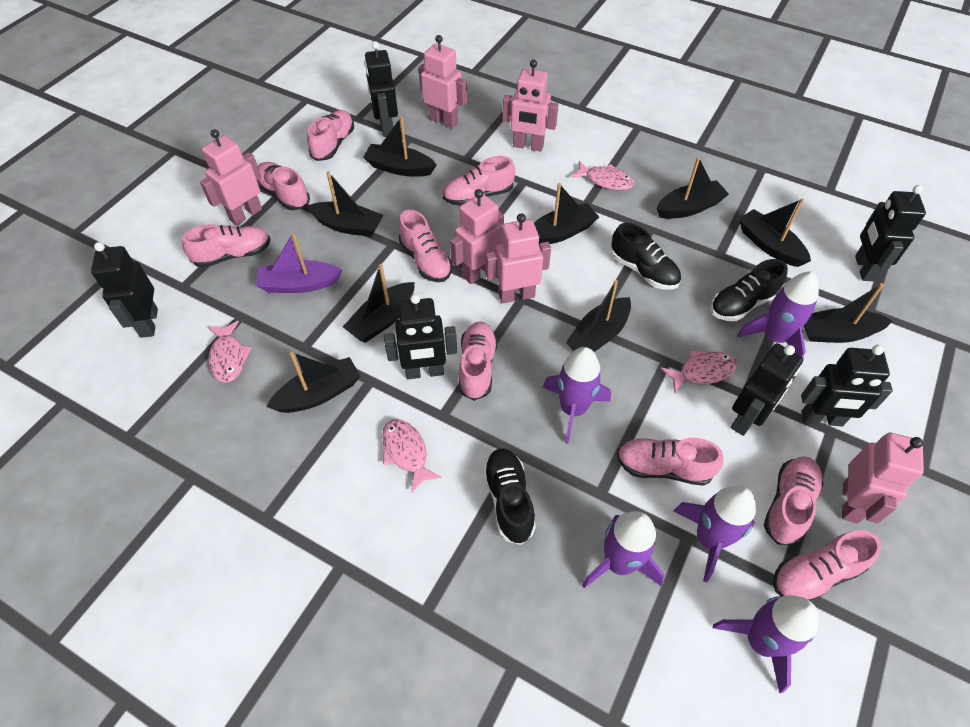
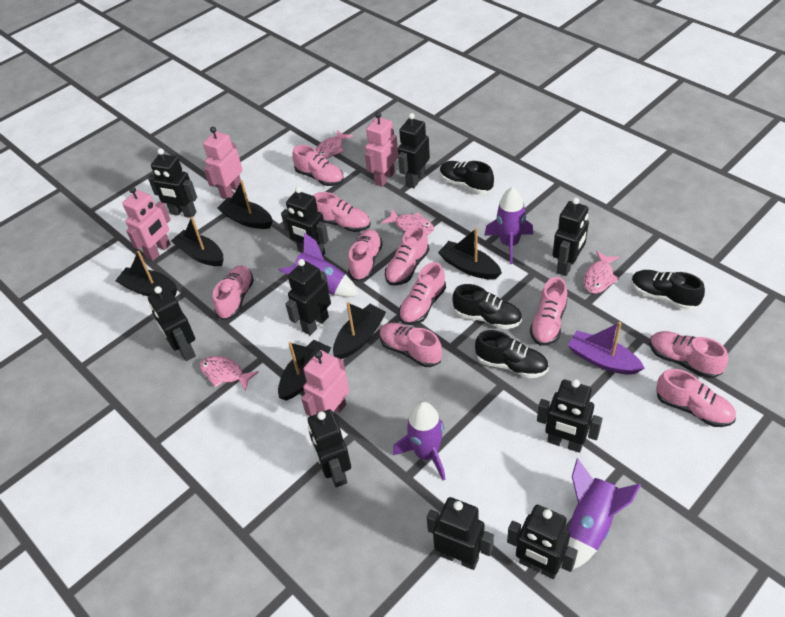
black boat: [267,352,361,413] [307,171,384,237] [343,264,414,343] [363,116,437,177] [534,183,599,244] [566,280,631,352] [656,157,729,219] [739,198,811,267] [804,283,892,343] = 9 -> [115,251,177,297] [171,217,224,266] [217,180,273,229] [278,340,331,401] [333,302,386,359] [438,228,502,280] = 6
black robot: [91,242,158,338] [364,41,398,137] [384,294,457,379] [731,343,803,436] [801,345,893,426] [855,185,926,281] = 6 -> [148,148,197,218] [148,286,196,361] [281,186,329,256] [286,259,331,335] [308,409,351,488] [398,113,430,188] [427,497,494,570] [507,505,578,579] [537,379,603,453] [553,197,589,276] = 10
black shoe: [483,448,536,545] [611,223,681,290] [710,259,788,321] = 3 -> [440,161,494,194] [453,284,522,329] [475,330,549,378] [631,270,705,310] = 4
pink robot: [200,129,262,226] [419,35,467,129] [450,189,504,284] [486,213,551,304] [503,60,558,152] [842,433,924,523] = 6 -> [122,187,171,261] [203,127,243,199] [301,350,349,416] [365,112,398,187] = 4
pink shoe: [182,224,271,268] [257,162,310,210] [307,110,354,161] [399,210,452,282] [443,156,515,206] [459,322,498,401] [617,438,724,486] [764,456,824,545] [773,530,881,603] = 9 -> [213,265,254,320] [292,145,344,186] [313,192,371,232] [348,229,383,281] [380,323,442,367] [385,226,429,286] [399,262,446,325] [530,277,567,346] [650,331,728,378] [656,369,736,427] = 10
purple rocket: [543,347,611,444] [582,511,664,588] [673,486,756,582] [713,595,819,693] [737,271,819,357] = 5 -> [279,232,359,297] [393,401,445,481] [484,187,533,264] [568,458,641,570] = 4

